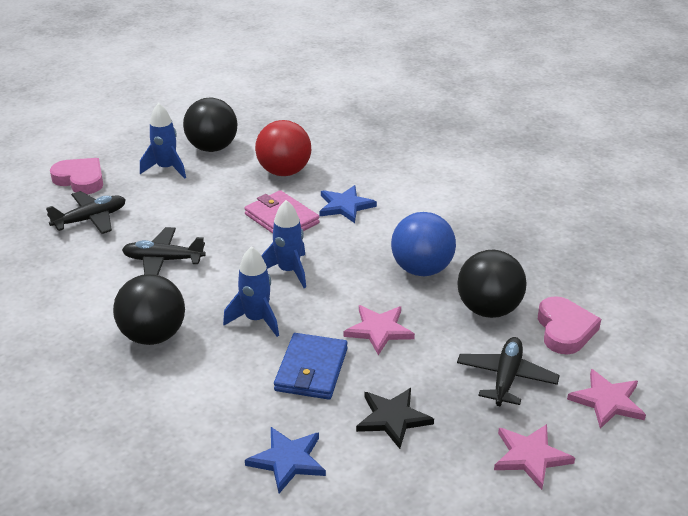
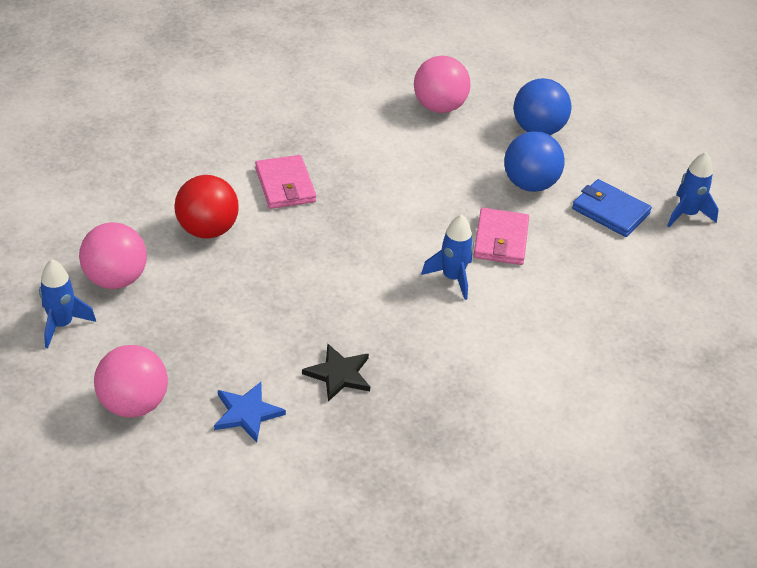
black ball: [113,274,185,345] [183,98,238,152] [457,250,527,318] = 3 -> none = 0
black plane: [46,191,126,234] [122,227,206,275] [457,337,560,407] = 3 -> none = 0
blue ball: [391,212,456,276] = 1 -> [504,131,565,192] [514,78,571,135] = 2
blue star: [245,427,326,494] [319,185,377,223] = 2 -> [214,382,286,442] = 1
pink ball: none = 0 -> [79,222,147,289] [94,345,168,418] [414,56,471,113] = 3
pink heart: [50,158,103,194] [538,296,601,354] = 2 -> none = 0
pink star: [344,305,415,355] [494,424,575,490] [567,369,646,429] = 3 -> none = 0
pink wallet: [244,190,320,234] = 1 -> [255,155,317,209] [474,208,529,265] = 2

